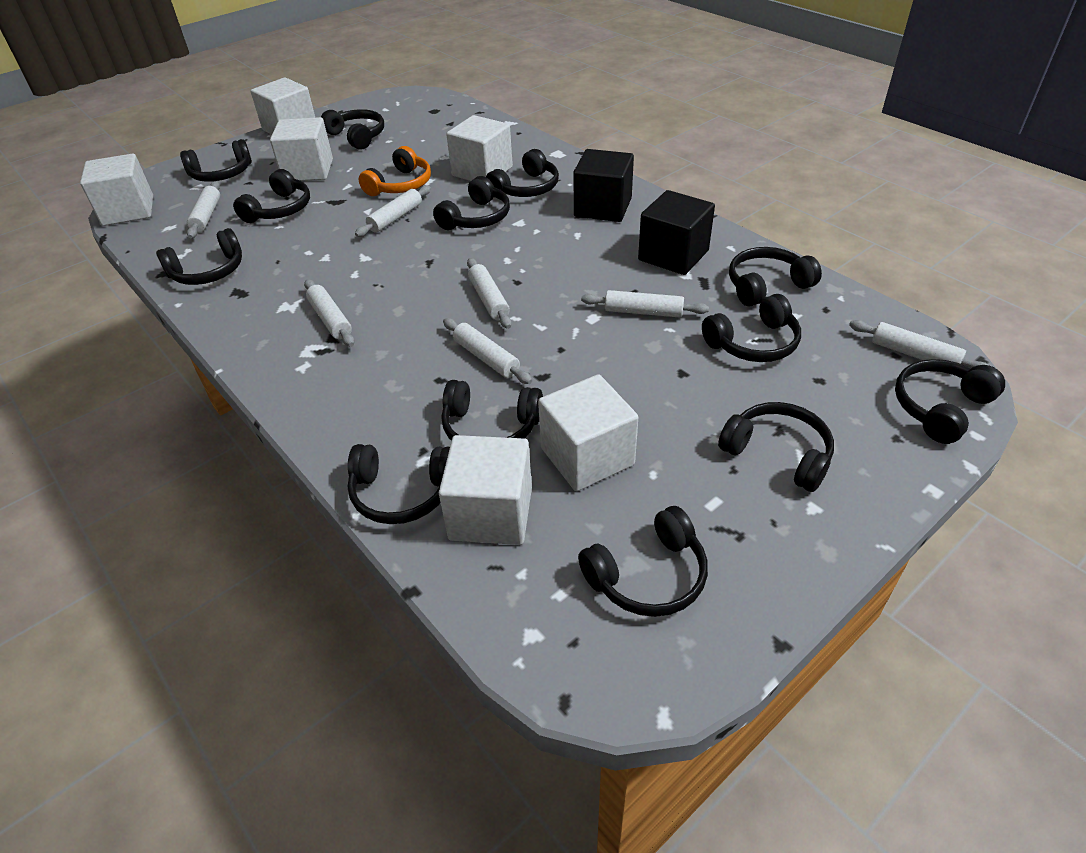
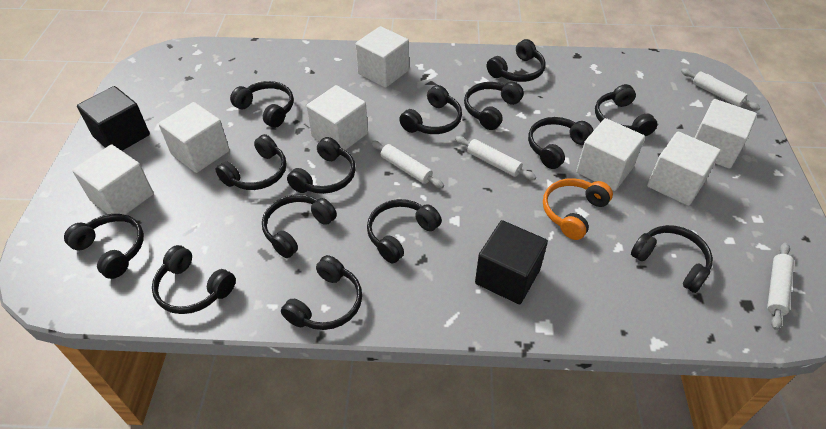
black headphones: [156,228,242,285] [180,139,252,182] [233,169,310,223] [321,109,384,150] [348,444,450,524] [433,176,510,230] [442,380,543,441] [486,149,559,197] [578,506,708,617] [702,294,801,362] [718,402,834,492] [729,247,822,307] [895,359,1005,444] = 13 -> [64,214,144,279] [152,245,236,314] [216,134,286,190] [230,81,294,128] [262,194,337,258] [281,255,362,330] [287,137,356,194] [367,199,442,264] [399,85,462,134] [464,82,524,130] [487,39,546,82] [528,117,594,169] [595,84,657,136] [631,225,713,293] = 14
white cube: [80,153,153,226] [251,77,315,135] [270,117,333,181] [439,435,532,545] [446,115,513,181] [538,374,638,491] = 6 -> [72,144,154,215] [159,102,230,173] [306,85,368,150] [356,26,409,88] [576,118,645,191] [647,132,721,206] [694,99,757,169] = 7
white rolling pin: [187,181,220,238] [304,279,354,347] [355,186,431,237] [443,318,532,384] [467,258,512,329] [581,290,709,318] [849,320,988,368] = 7 -> [371,141,444,188] [455,136,536,180] [681,68,761,110] [767,243,794,330] = 4

